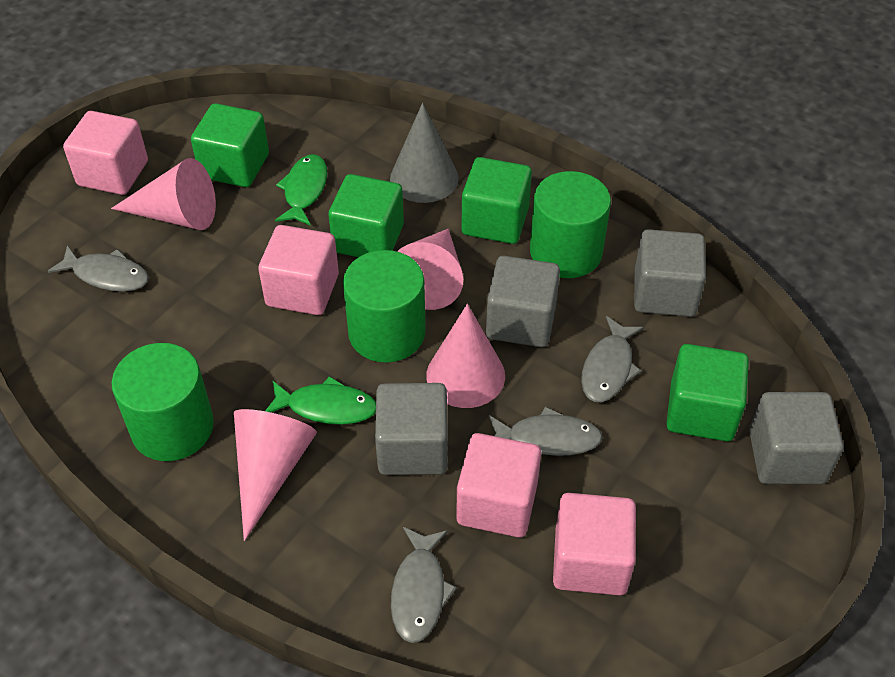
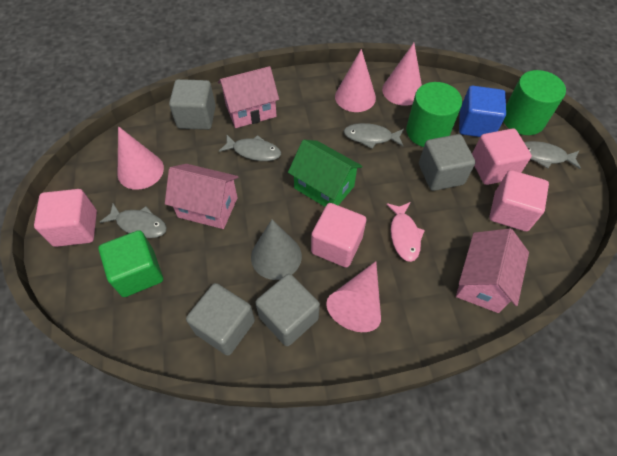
blue cube: none = 0 -> [459,86,506,137] = 1
green cube: [191,103,269,187] [328,174,404,257] [461,157,532,244] [666,344,749,442] = 4 -> [98,230,163,297] = 1
green cylinder: [112,343,214,461] [343,250,426,363] [530,171,611,278] = 3 -> [406,82,462,147] [503,70,566,135] = 2
green fish: [265,376,376,425] [275,154,327,226] = 2 -> none = 0
green house: none = 0 -> [288,140,362,207] = 1
pink fish: none = 0 -> [386,202,425,262] = 1
pink house: none = 0 -> [165,164,238,229] [218,66,279,128] [456,228,529,313] = 3

